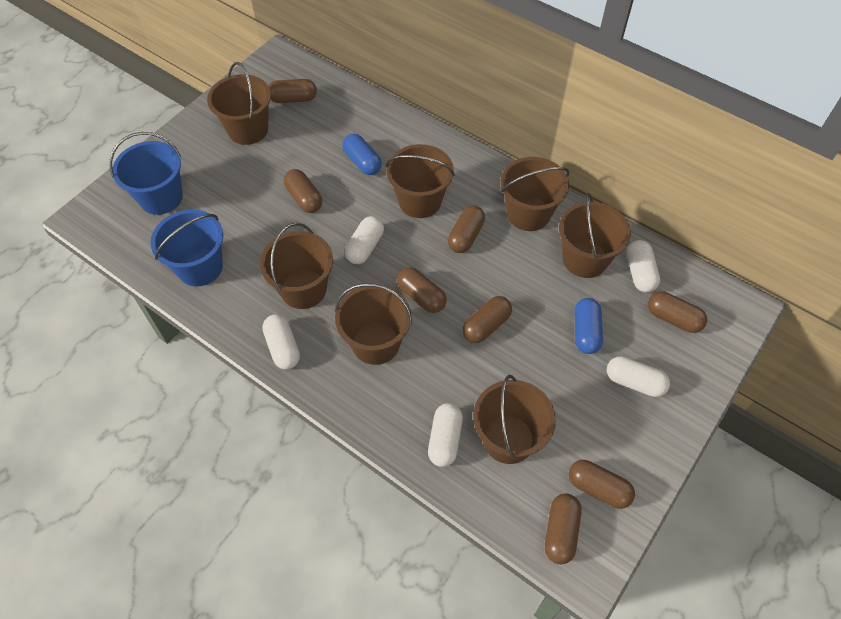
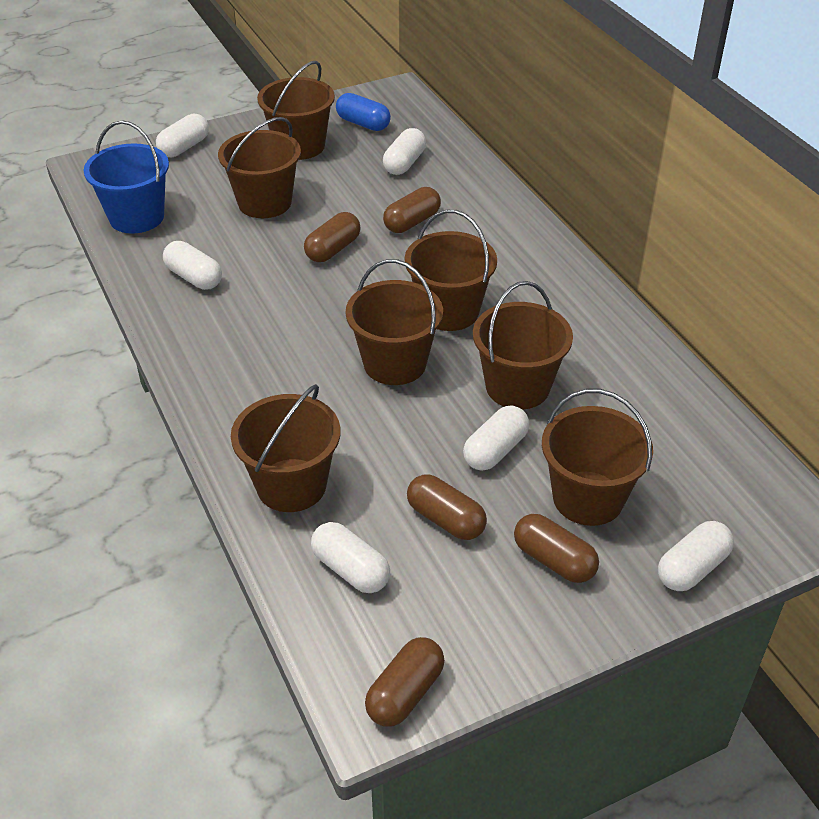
blue bucket: [109,132,183,215] [151,209,223,286] = 2 -> [84,120,169,234] = 1
blue capsule: [342,134,382,175] [575,298,603,354] = 2 -> [336,93,391,131] = 1
brown capsule: [268,79,317,103] [284,169,322,213] [397,267,447,313] [448,206,485,253] [463,296,512,343] [545,494,582,564] [569,460,635,509] [648,291,707,333] = 8 -> [304,212,361,262] [365,637,444,726] [383,187,441,233] [407,474,487,540] [514,514,599,583] = 5
white capsule: [262,314,300,369] [345,216,384,264] [428,403,463,467] [607,356,670,397] [627,240,660,292] = 5 -> [156,114,209,157] [163,241,222,290] [311,522,390,593] [383,128,426,175] [463,405,529,471] [658,521,734,591] = 6

